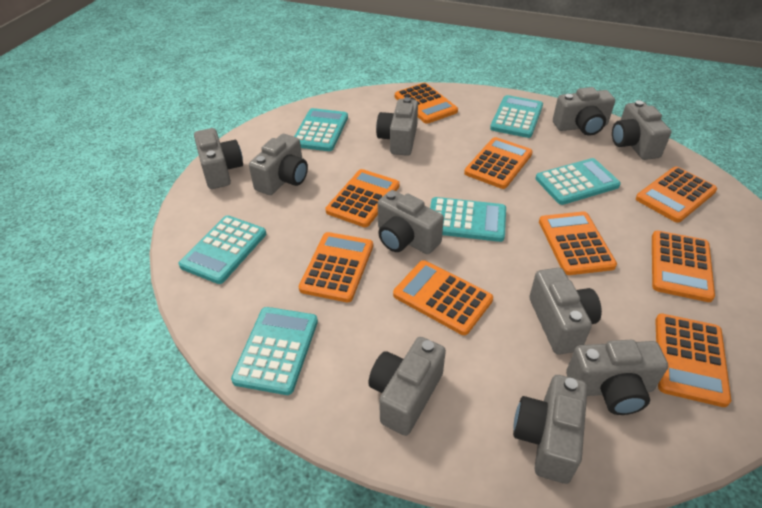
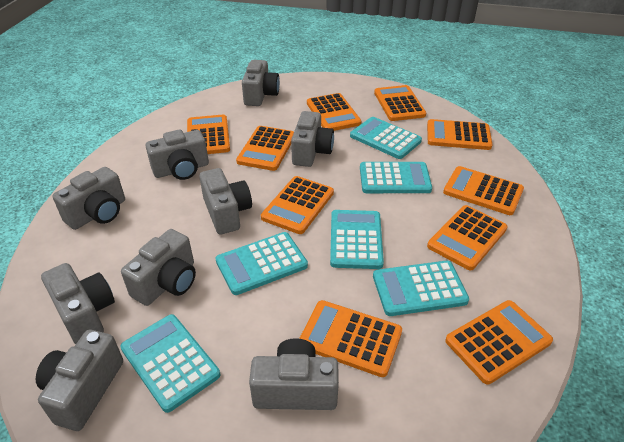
grey camera: [194,128,243,189] [249,134,308,195] [368,337,446,436] [376,97,418,156] [378,190,444,254] [513,375,588,484] [529,268,602,355] [553,87,615,136] [566,340,668,415] [612,100,671,160] = 10 -> [36,330,123,431] [41,263,115,344] [52,167,125,230] [121,229,196,306] [146,129,209,180] [199,168,252,234] [242,60,280,106] [249,338,339,410] [291,111,334,167] = 9
orange calculator: [299,232,373,302] [326,169,400,227] [393,260,493,335] [395,83,458,124] [464,137,533,189] [539,211,617,275] [636,167,717,223] [652,231,715,302] [655,313,731,407] = 9 -> [187,115,230,154] [236,126,294,171] [261,176,334,234] [299,300,402,377] [307,93,361,131] [374,85,426,121] [427,119,493,150] [427,205,507,270] [443,166,524,215] [445,300,553,384] = 10

